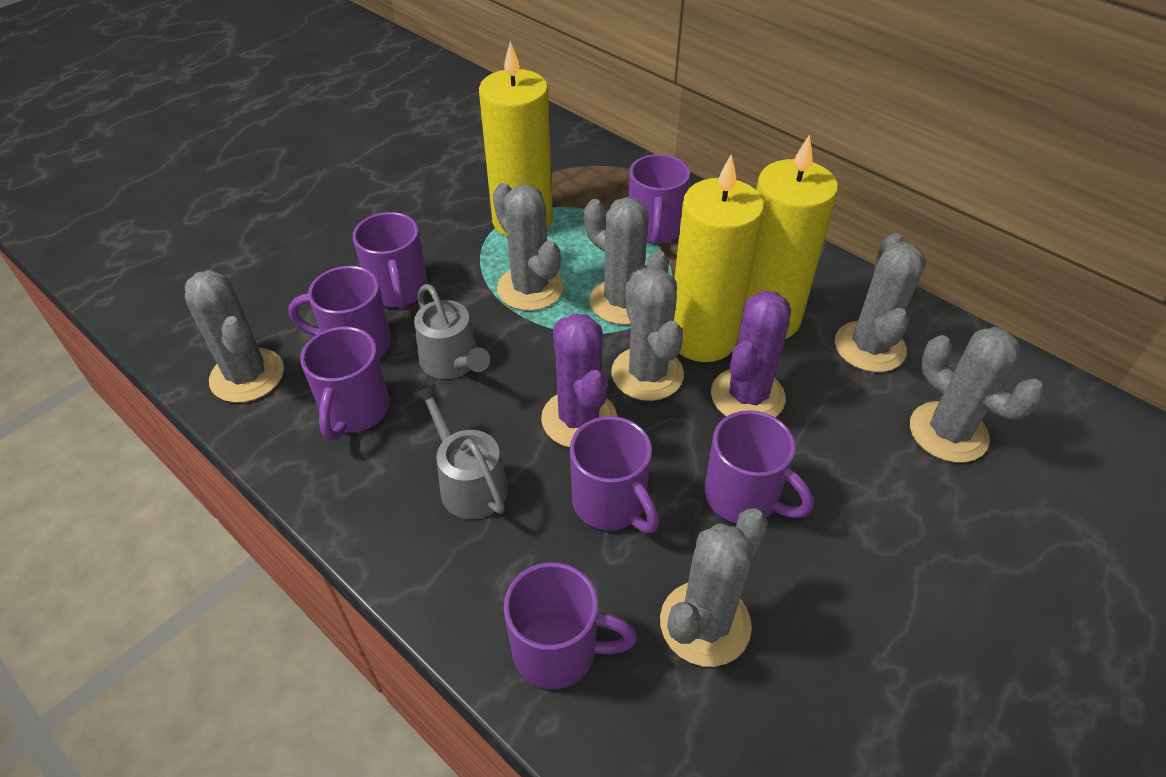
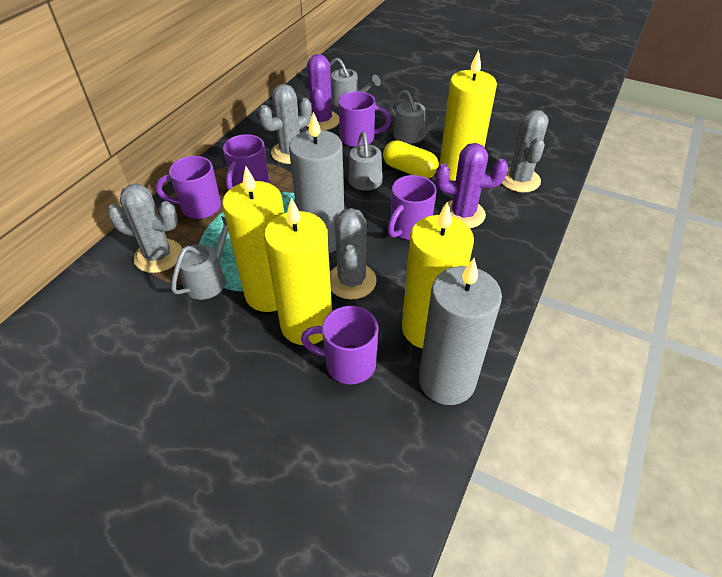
grey cactus: [185,270,284,403] [493,183,563,311] [584,197,669,325] [611,269,684,401] [660,508,768,667] [835,233,926,372] [910,327,1044,463] = 7 -> [107,184,182,273] [258,84,312,164] [330,208,377,299] [502,110,549,192] = 4
grey candle: none = 0 -> [289,112,344,253] [419,258,502,405] = 2
grey watering can: [413,383,508,519] [414,284,490,379] = 2 -> [171,216,228,300] [330,58,381,107] [348,132,383,191] [390,90,446,144] = 4
purple mug: [288,266,391,358] [300,327,390,440] [353,212,427,309] [504,562,637,689] [570,416,659,533] [629,154,690,245] [704,410,813,523] = 7 -> [156,156,221,219] [223,134,269,190] [301,306,379,384] [338,91,391,147] [388,175,437,240] = 5
yellow candle: [479,41,553,237] [674,154,764,362] [745,134,838,339] = 3 -> [222,166,284,312] [264,198,332,345] [402,202,474,348] [439,50,497,181] = 4
yellow capsule: none = 0 -> [383,140,439,178] = 1

